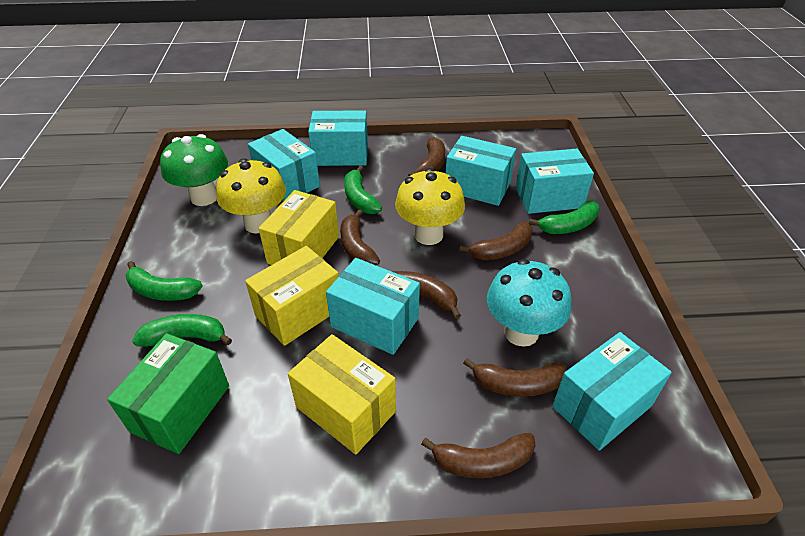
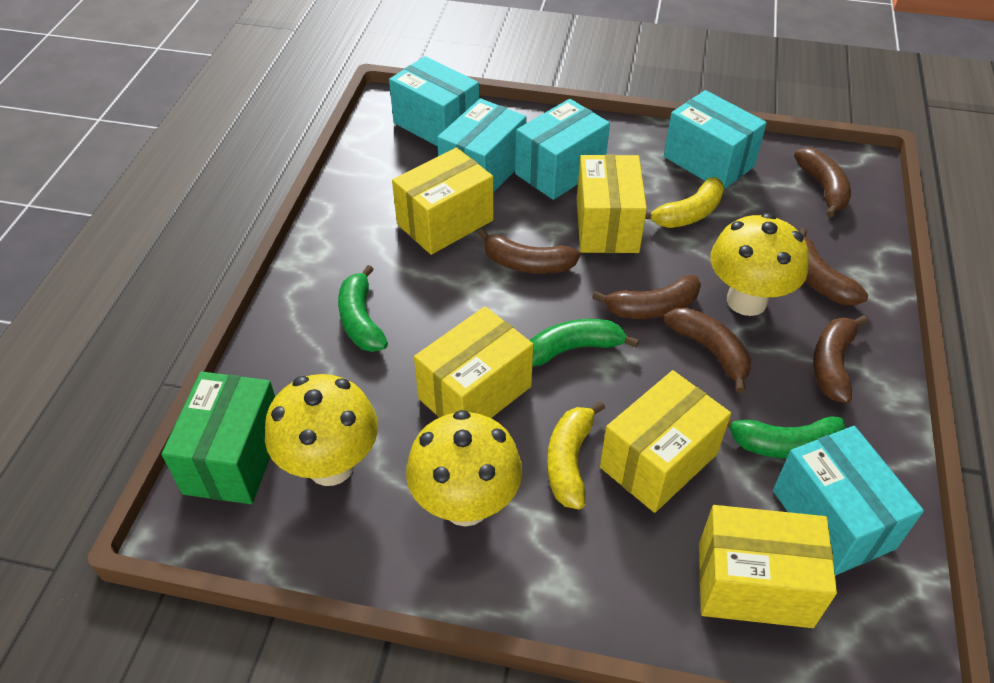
green banana: [126,261,203,301] [132,314,232,347] [344,166,382,214] [529,200,600,234] = 4 -> [338,265,388,352] [530,319,639,367] [727,416,846,459] = 3
green mushroom: [160,134,228,206] = 1 -> none = 0
turquoise box: [248,129,320,201] [308,111,368,166] [326,258,420,355] [446,136,516,206] [515,149,594,214] [553,332,672,451] = 6 -> [389,56,479,146] [437,98,527,193] [515,99,610,200] [664,90,767,189] [773,426,924,576] = 5
turquoise mushroom: [487,259,571,347] = 1 -> none = 0
yellow banana: none = 0 -> [547,401,605,509] [645,177,724,228] = 2
yellow box: [245,246,339,346] [259,190,339,265] [288,334,396,455] = 3 -> [392,147,493,255] [414,307,533,418] [577,155,647,253] [600,370,731,513] [699,505,837,628] = 5
yellow mushroom: [216,158,286,233] [395,168,465,245] = 2 -> [265,374,378,486] [406,410,522,527] [710,213,809,316] = 3

